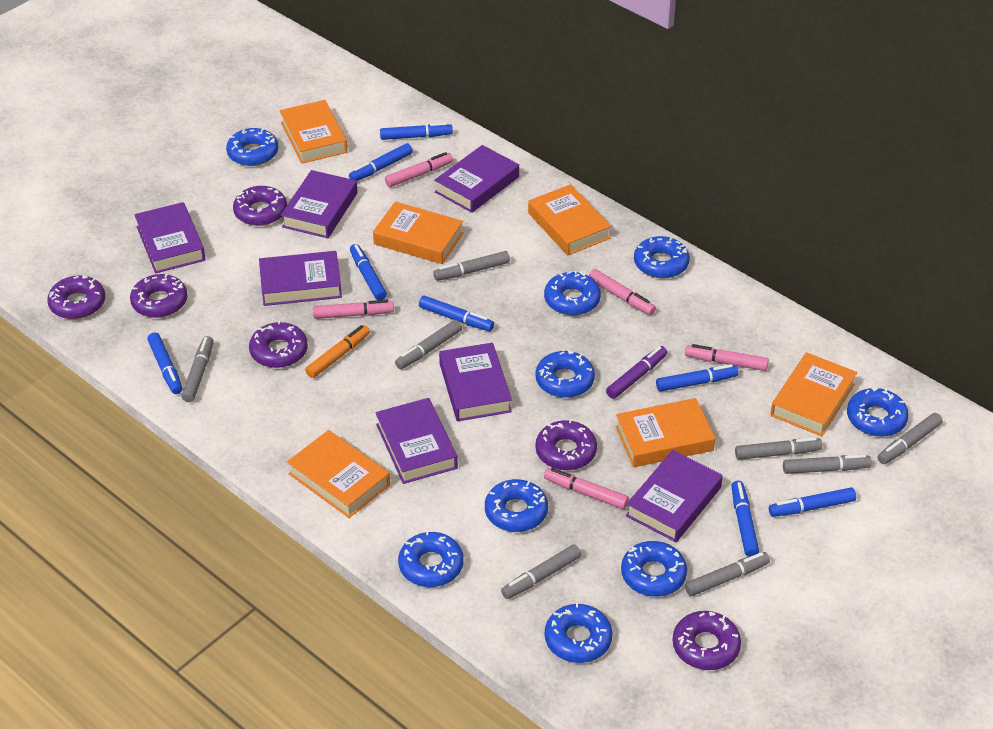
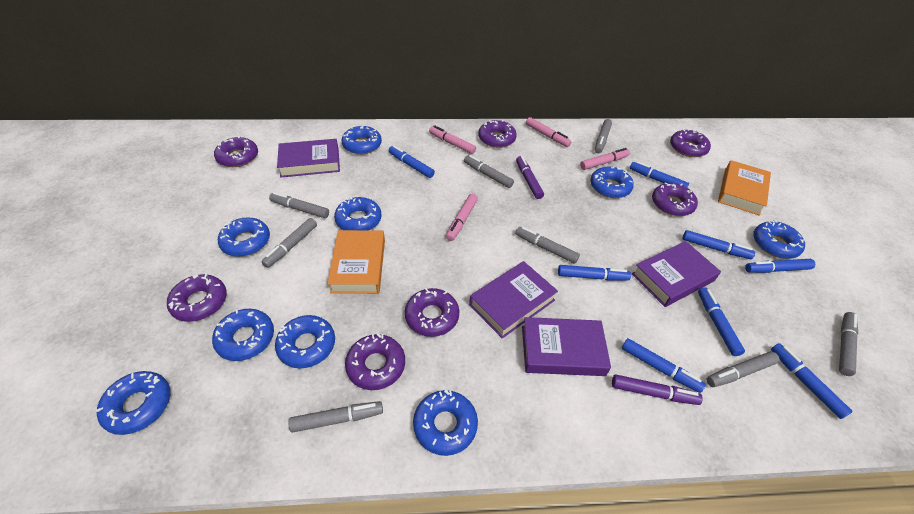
orange book: [280,100,348,163] [287,430,390,518] [373,201,463,264] [528,184,611,255] [615,398,715,467] [770,352,857,437] = 6 -> [327,230,385,294] [718,160,771,216] = 2
orange marker: [305,325,370,378] = 1 -> none = 0
pink marker: [313,300,394,319] [385,152,453,187] [544,468,629,509] [589,269,656,315] [685,344,769,371] = 5 -> [429,125,476,154] [446,194,478,241] [526,117,571,147] [580,148,630,170] = 4
purple book: [134,202,206,273] [259,251,342,306] [281,170,358,238] [375,398,458,484] [434,145,519,213] [439,343,512,421] [626,450,723,542] = 7 -> [277,139,340,178] [469,261,558,339] [522,317,611,376] [632,241,721,307] = 4
purple donut: [47,275,105,319] [130,274,188,318] [233,186,287,226] [249,320,308,368] [535,419,597,470] [672,611,741,670] = 6 -> [167,274,227,322] [214,136,258,167] [345,334,405,390] [405,288,459,337] [478,120,517,148] [652,182,698,216] [670,129,711,157] = 7
purple marker: [606,346,667,399] = 1 -> [516,156,544,199] [612,374,703,405] = 2

